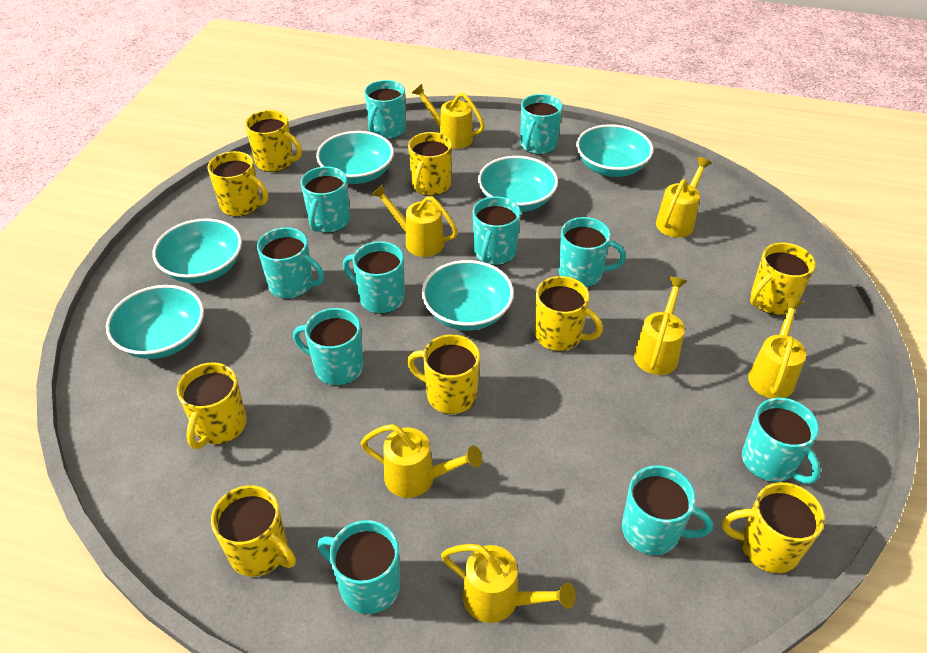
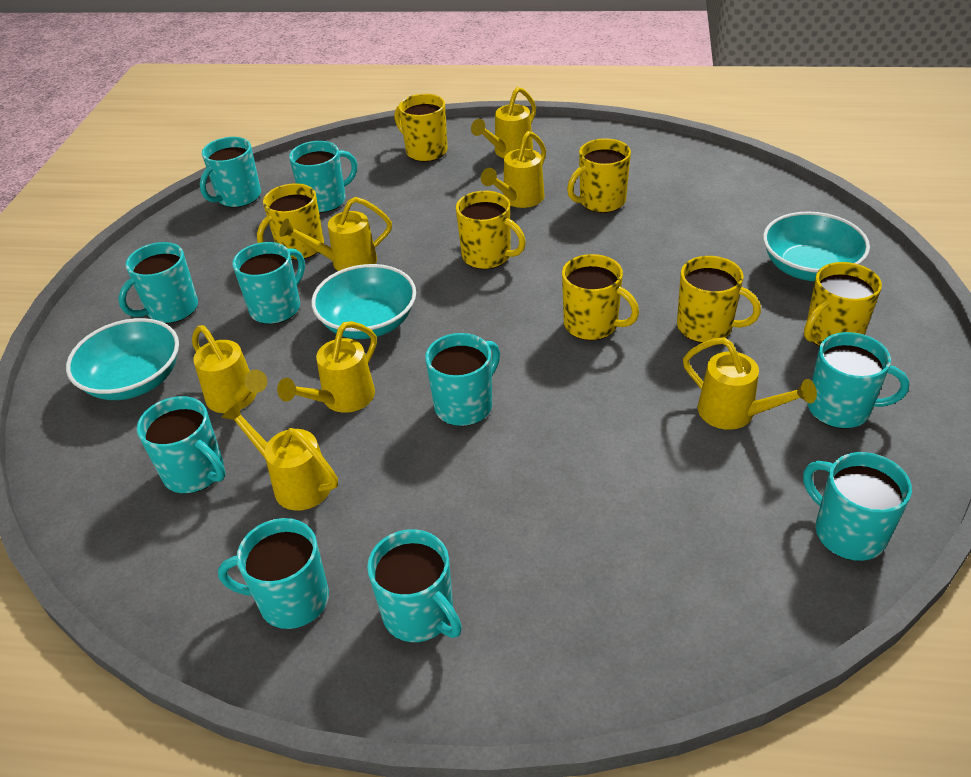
turquoise bowl: [106,285,204,359] [153,218,242,283] [316,131,394,184] [422,260,514,331] [478,156,558,212] [576,124,653,177] = 6 -> [66,318,179,400] [311,264,416,339] [763,212,870,281] = 3
turquoise mug: [257,227,324,299] [293,308,364,385] [300,166,350,233] [318,520,401,614] [343,241,405,314] [364,80,406,139] [473,196,521,265] [520,94,563,155] [559,217,626,287] [622,465,713,555] [742,398,821,484] = 11 -> [118,242,198,323] [137,396,226,494] [200,137,261,208] [218,518,329,629] [232,242,305,324] [289,141,357,213] [367,529,462,642] [425,333,500,426] [803,452,912,561] [808,332,909,429] = 10
yellow mug: [177,362,247,449] [207,151,268,217] [211,485,296,577] [245,110,302,172] [407,334,480,414] [408,132,452,196] [534,276,603,351] [722,482,825,573] [750,243,816,315] = 9 -> [257,183,324,260] [395,94,448,162] [456,191,526,269] [562,254,639,341] [567,138,631,213] [677,256,761,343] [804,262,882,346] = 7

